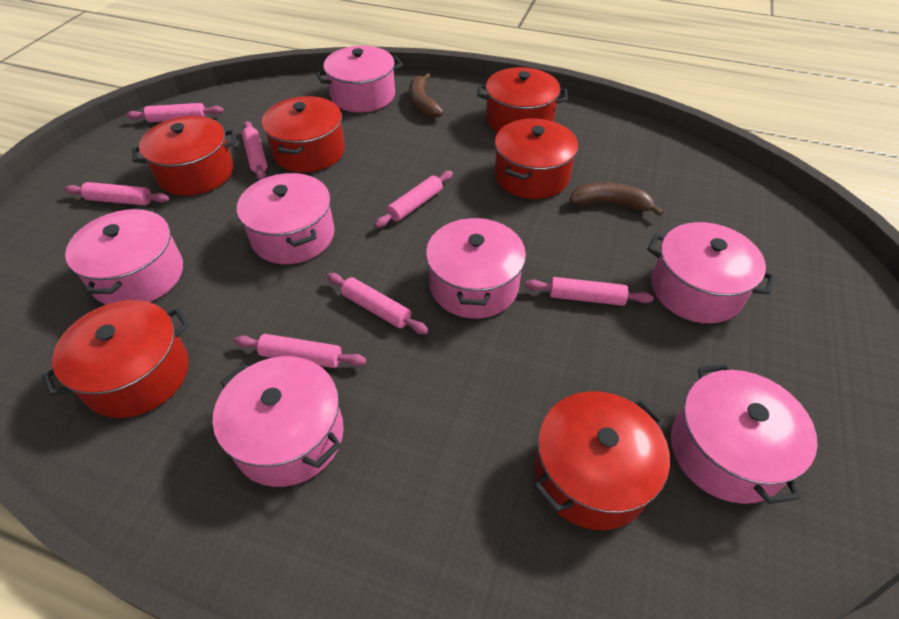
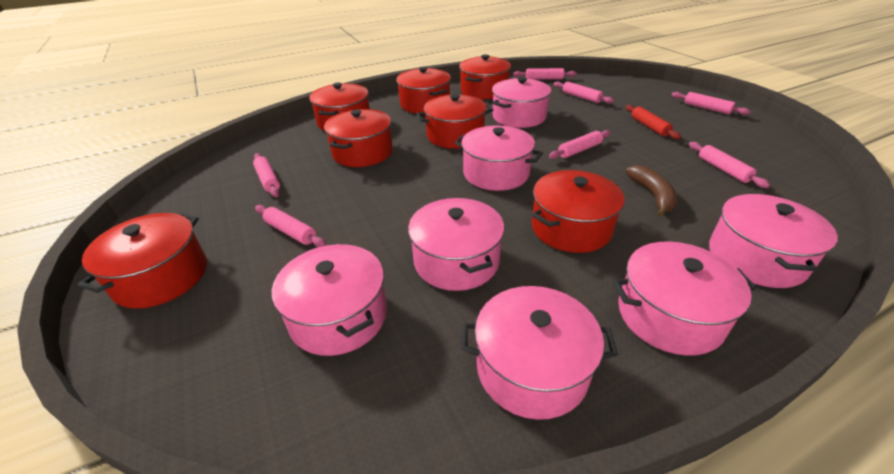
brown banana: [409,73,444,118] [569,183,663,216] = 2 -> [625,165,678,217] = 1
red pot: [42,300,190,418] [132,116,237,196] [262,96,345,173] [477,67,568,132] [495,119,578,199] [534,391,670,530] = 6 -> [78,213,207,309] [309,83,370,131] [324,109,393,167] [396,67,451,114] [417,94,493,149] [459,55,511,99] [531,170,625,253] = 7
red rolling pin: none = 0 -> [626,105,681,139] = 1

